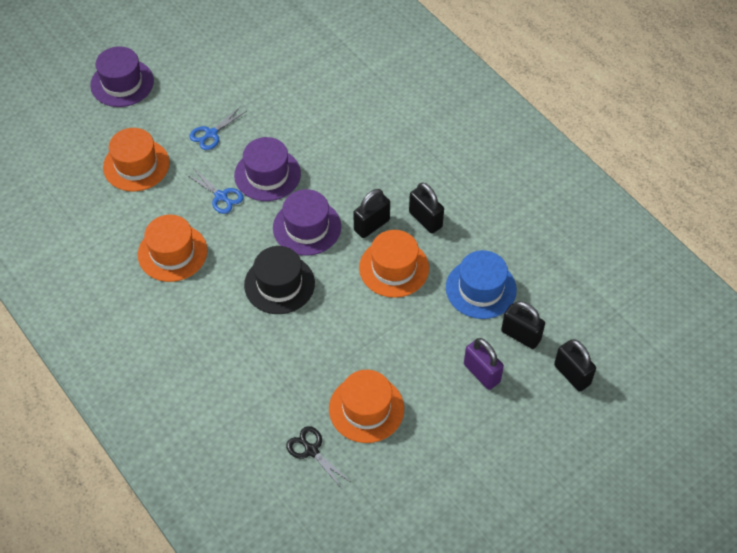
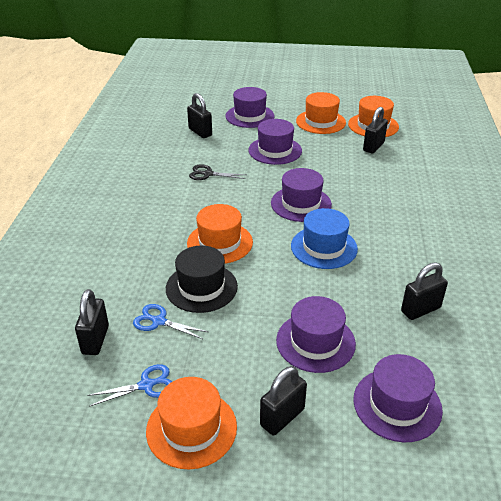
black padlock: [353,189,390,238] [409,182,444,234] [501,301,545,349] [554,339,596,392] = 4 -> [75,289,109,355] [187,93,212,138] [260,366,307,435] [363,107,388,153] [401,262,448,320] = 5
purple hat: [90,46,154,107] [234,137,301,201] [273,189,341,256] = 3 -> [226,87,275,128] [249,119,302,165] [271,168,332,222] [276,296,356,373] [354,354,443,442] = 5
purple padlock: [464,338,504,390] = 1 -> none = 0

